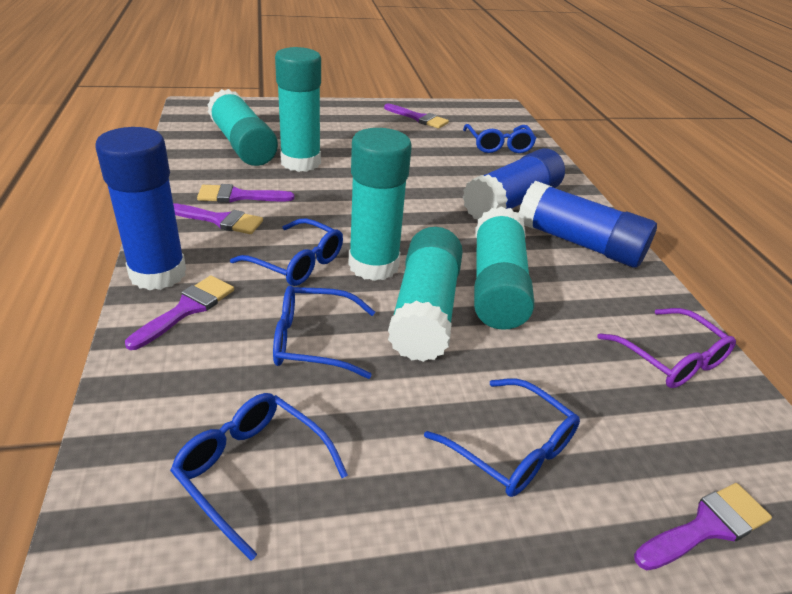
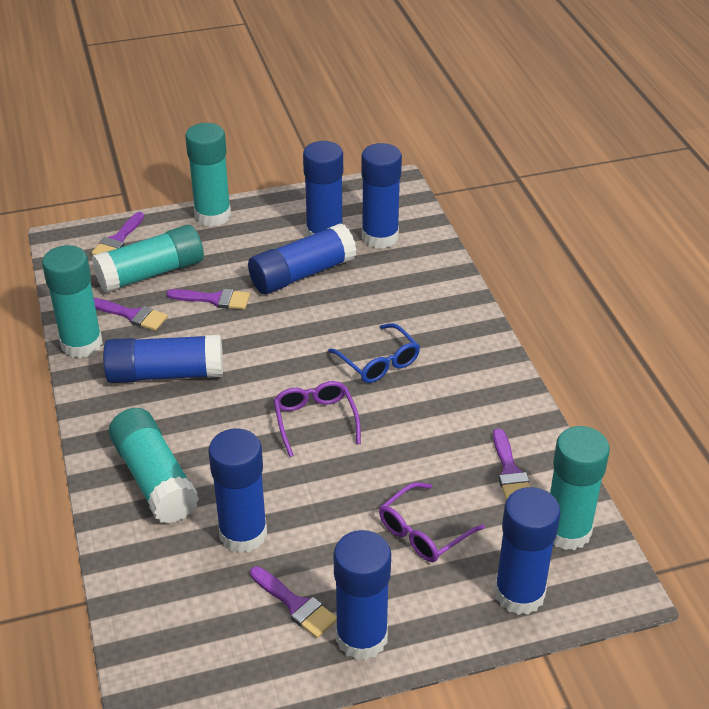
blue glasses: [170,393,348,561] [230,218,343,286] [273,286,375,379] [424,378,580,497] [463,124,537,153] = 5 -> [328,323,420,383] = 1
blue glue stick: [95,127,186,290] [462,148,565,219] [519,181,657,268] = 3 -> [103,335,223,383] [208,428,267,553] [248,223,356,295] [303,141,343,237] [334,530,391,660] [361,143,402,249] [494,487,561,615] = 7
purple glasses: [597,308,736,388] = 1 -> [274,381,361,457] [379,482,485,562] = 2

